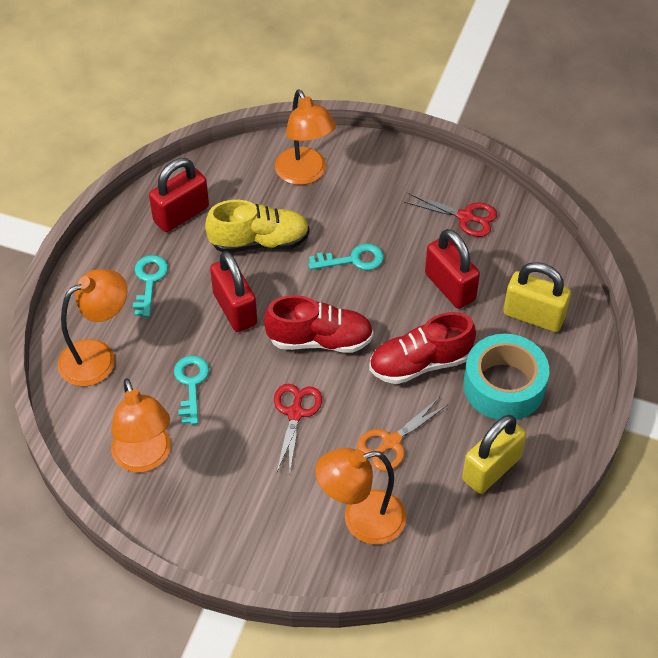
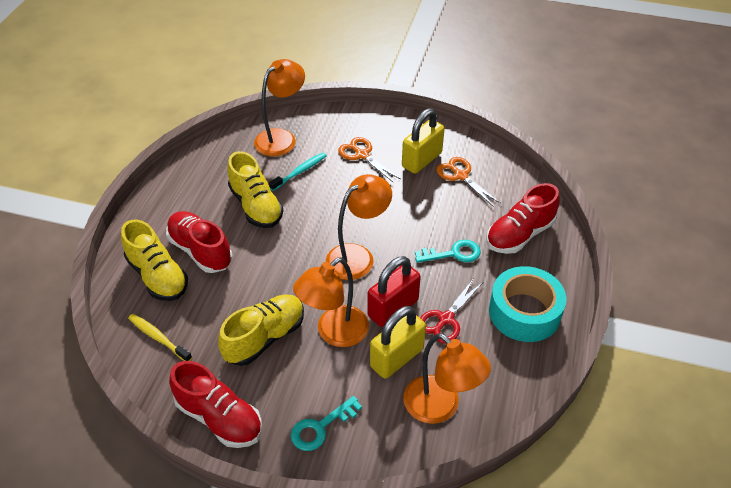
orange scissors: [357,398,447,471] = 1 -> [338,137,400,183] [436,157,501,207] = 2
red padlock: [149,158,209,232] [210,251,257,332] [425,229,480,309] = 3 -> [368,256,421,327] = 1
red scissors: [274,384,322,472] [404,193,497,237] = 2 -> [420,278,483,344] = 1
red shoe: [264,295,374,353] [369,312,476,384] = 2 -> [166,211,232,273] [169,361,262,448] [487,183,560,254] = 3
turquoise key: [133,255,168,317] [174,356,209,425] [309,243,384,270] = 3 -> [291,396,362,451] [415,240,481,263] = 2
turquoise toothbrush: none = 0 -> [269,152,327,191] = 1
yellow shoe: [205,200,310,253] = 1 -> [121,220,188,301] [218,294,304,366] [227,151,283,228] = 3
yellow toothbrush: none = 0 -> [128,314,192,361] = 1

